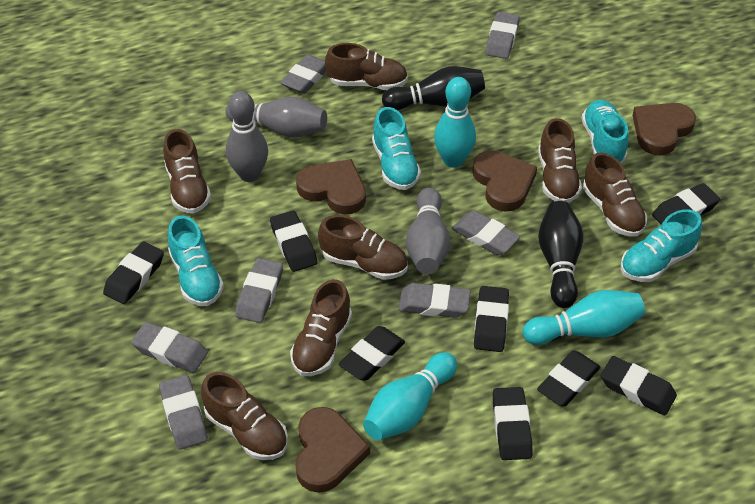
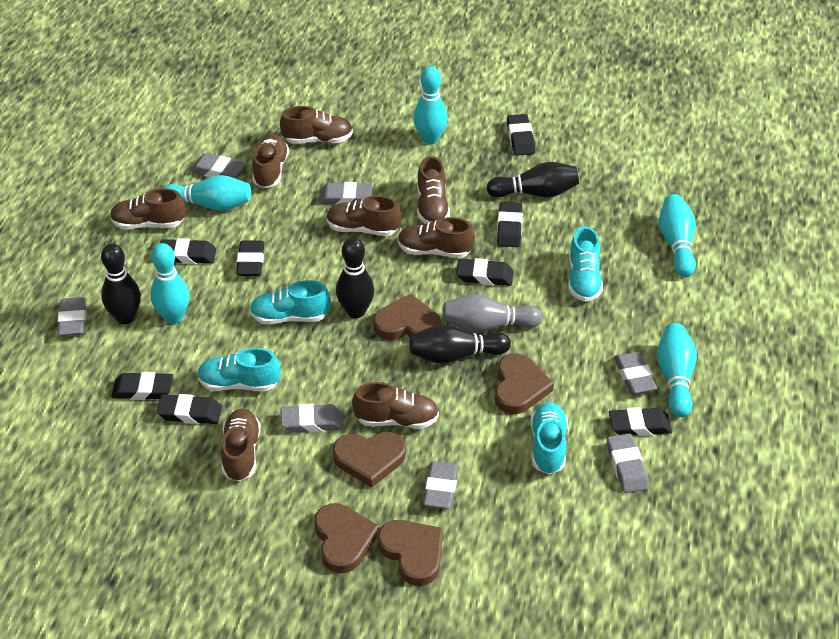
black bowling pin: [382,66,485,110] [538,201,583,308] = 2 -> [101,244,141,324] [336,238,374,318] [409,324,511,364] [486,162,579,198] = 4
brown heart: [295,407,370,493] [296,159,366,214] [472,150,537,212] [633,103,696,156] = 4 -> [314,503,380,573] [332,432,406,488] [373,294,441,340] [378,520,443,586] [495,353,554,414] = 5
brown shoe: [163,129,211,214] [201,372,288,460] [290,279,352,376] [318,215,408,280] [325,43,408,90] [538,118,582,203] [583,152,647,237] = 7 -> [110,188,186,229] [221,409,261,481] [252,134,289,188] [280,106,353,144] [326,196,401,236] [352,382,439,429] [398,217,475,258] [417,156,450,224] = 8
grey bowling pin: [226,91,268,182] [226,97,327,138] [406,187,450,274] = 3 -> [443,294,543,333] = 1
turquoise bowling pin: [363,352,457,440] [434,77,476,168] [523,290,645,345] = 3 -> [150,243,189,324] [163,175,251,211] [413,66,448,144] [657,323,697,417] [659,194,696,277] = 5

